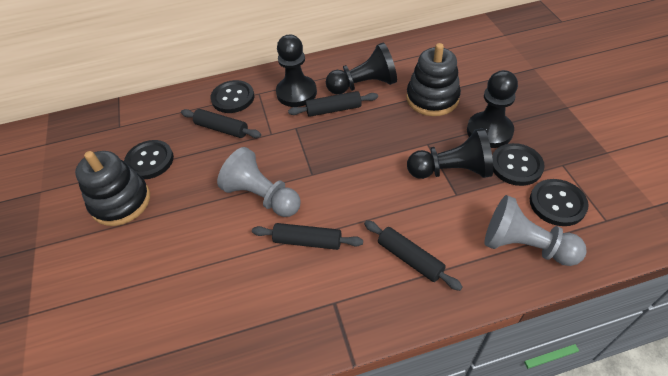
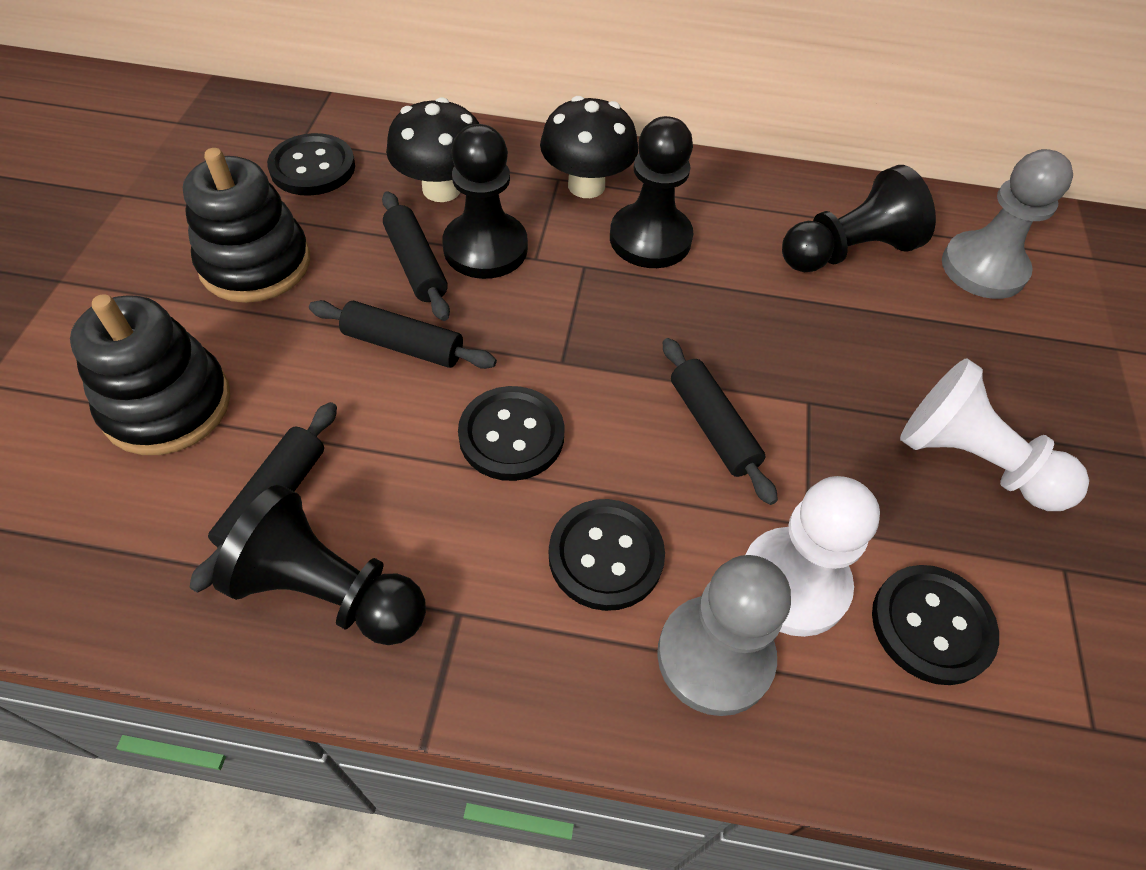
black mushroom: none = 0 -> [386,97,479,202] [540,96,638,198] = 2
white pawn: none = 0 -> [745,476,880,637] [900,359,1089,511] = 2

